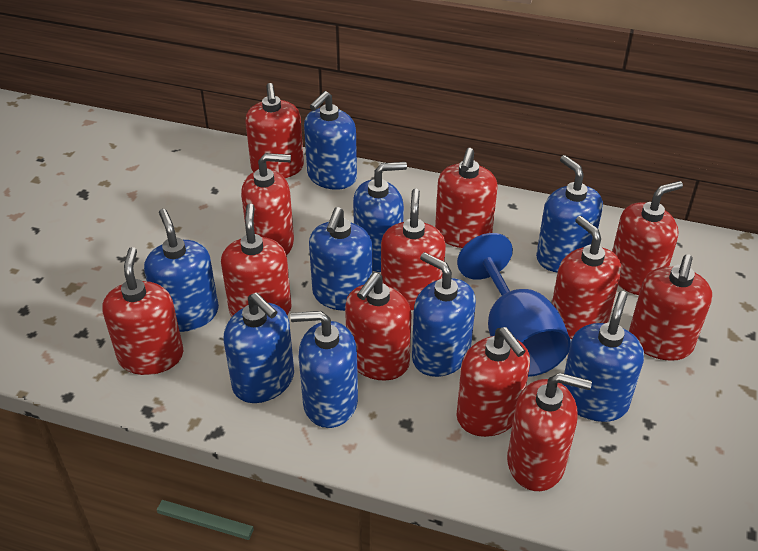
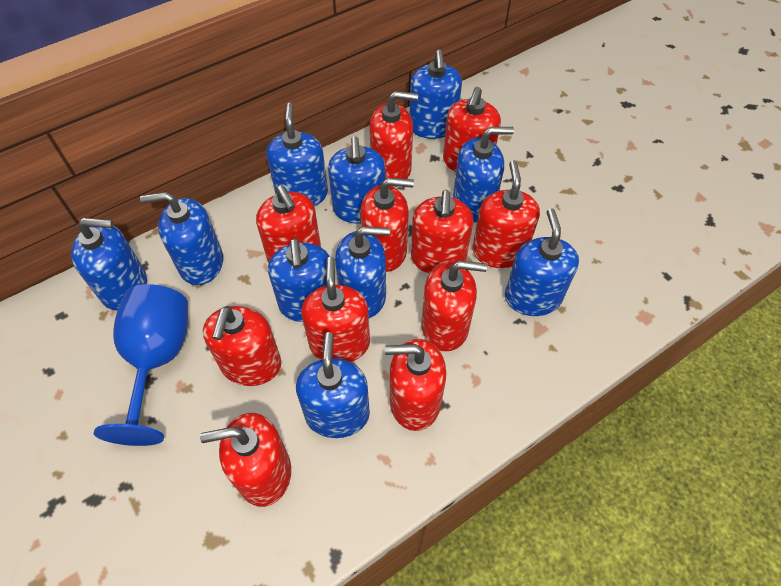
blue soap dispenser: [144,209,219,332] [224,293,294,403] [290,311,358,428] [304,91,357,190] [309,207,373,311] [353,162,407,272] [412,252,476,377] [536,155,603,272] [563,291,644,422] = 9 -> [71,218,147,311] [140,192,223,285] [266,102,328,206] [268,238,330,322] [296,332,370,438] [328,136,385,224] [335,227,390,318] [409,50,462,139] [453,127,514,222] [505,208,579,316] = 10
red soap dispenser: [102,247,183,375] [221,204,292,317] [241,153,294,255] [245,83,304,178] [345,273,412,380] [381,189,446,311] [435,148,498,248] [456,327,530,437] [507,373,592,491] [552,216,621,339] [612,181,683,295] [629,254,712,361] = 12 -> [200,413,291,507] [203,306,281,386] [256,185,321,263] [301,257,370,362] [360,178,414,272] [369,91,418,187] [385,339,446,431] [411,190,474,274] [421,261,487,351] [443,87,501,172] [472,161,540,268] = 11

